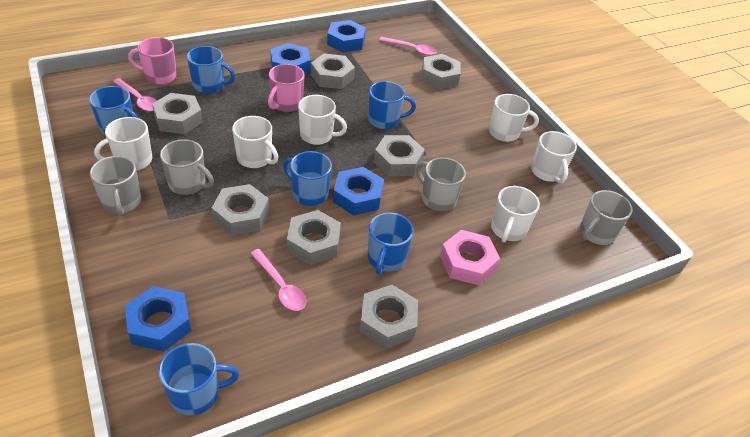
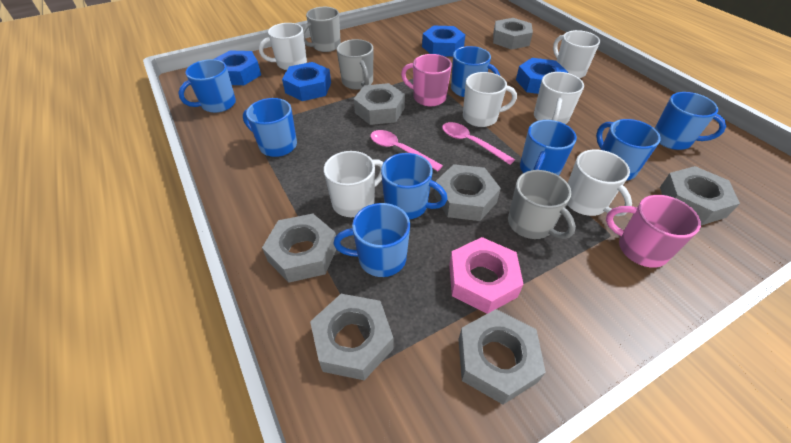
blue mug: [89,86,138,136] [158,343,239,415] [187,46,235,93] [283,151,332,206] [368,81,416,129] [368,212,414,275] = 6 -> [178,59,236,113] [243,98,297,157] [333,203,410,277] [381,153,448,219] [451,46,500,97] [520,120,577,175] [596,119,661,181] [655,92,726,150] = 8
grey mug: [90,156,141,216] [160,139,214,195] [416,157,466,211] [580,190,632,245] = 4 -> [303,7,341,52] [337,39,373,90] [508,170,576,239] = 3
pink spoon: [113,78,157,112] [250,249,306,311] [379,37,437,56] = 3 -> [370,130,443,171] [442,122,515,165] = 2

